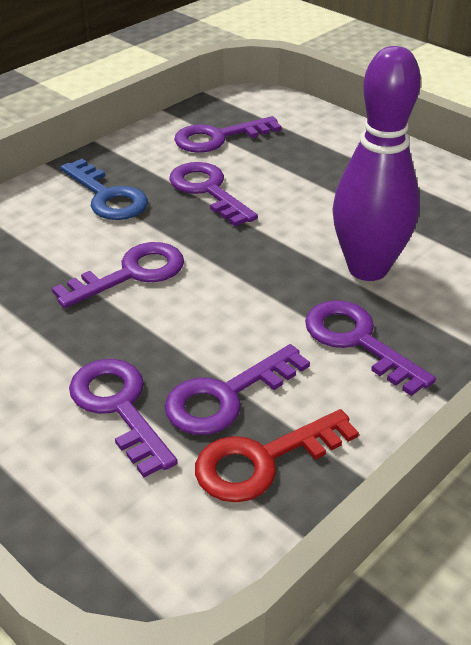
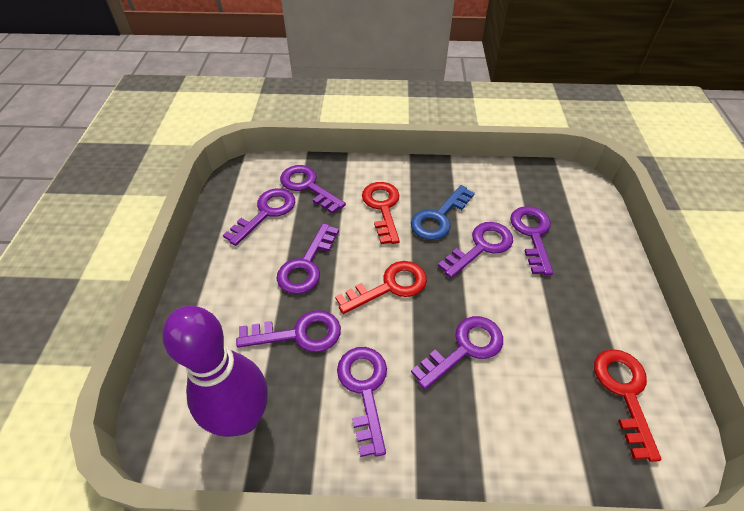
purple key: [52,242,184,308] [69,359,178,478] [165,344,310,435] [169,162,258,227] [174,116,282,153] [305,300,436,396] = 6 -> [223,188,295,246] [236,310,341,352] [277,223,339,294] [280,165,346,214] [337,347,387,457] [411,316,503,390] [438,222,513,278] [510,206,553,275] = 8
red key: [195,409,359,503] = 1 -> [335,261,427,314] [362,182,400,244] [594,349,661,462] = 3

